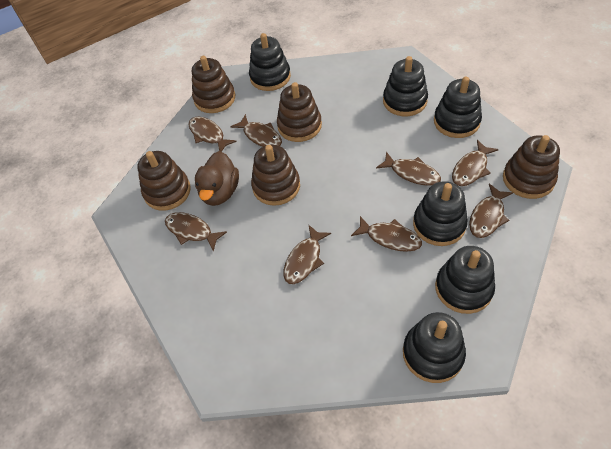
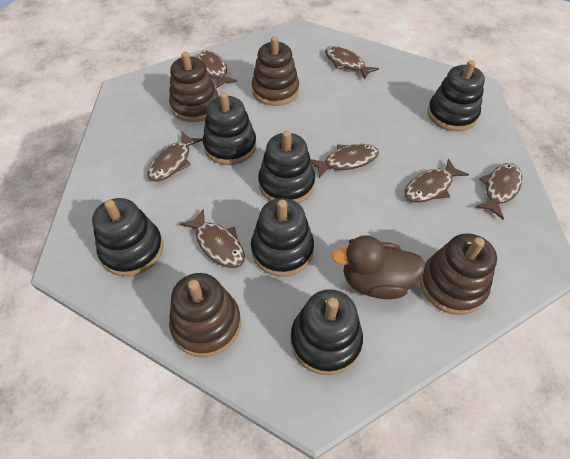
brown fish: [165,212,227,251] [188,117,237,152] [230,114,282,147] [284,225,331,284] [351,216,422,252] [376,152,441,186] [452,140,499,186] [469,184,513,238] = 8 -> [147,132,203,182] [180,208,245,268] [197,50,237,89] [310,144,379,178] [325,46,379,79] [404,159,469,203] [475,163,522,219] = 7
brown stacking toy: [137,151,191,211] [192,56,235,113] [251,145,300,206] [277,82,322,142] [503,135,560,199] = 5 -> [169,52,219,122] [169,273,241,358] [251,36,299,106] [420,233,497,315] = 4

